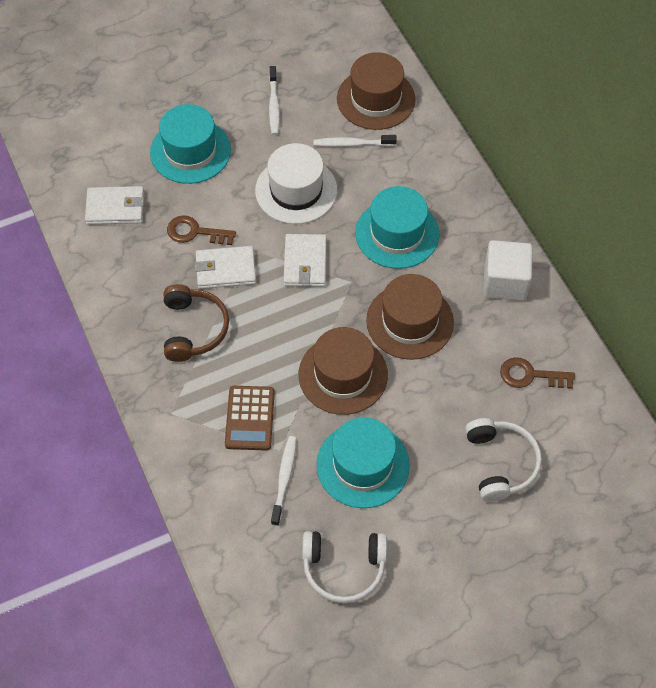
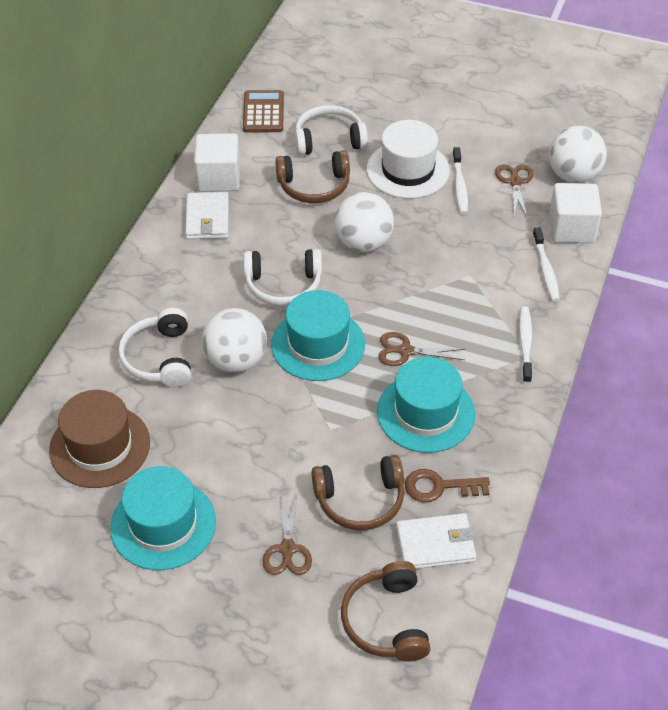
brown hat: [298,327,388,415] [337,52,416,130] [366,274,454,360] = 3 -> [49,390,150,488] = 1
brown headphones: [164,284,229,362] = 1 -> [275,150,350,203] [311,455,404,530] [341,561,431,662] = 3
brown key: [167,215,236,245] [500,357,575,389] = 2 -> [405,469,490,503] = 1
brown scissors: none = 0 -> [263,491,312,575] [378,332,465,366] [495,164,534,217] = 3
white ball: none = 0 -> [202,308,267,373] [335,192,394,252] [549,126,607,183] = 3
white cube: [483,240,533,301] = 1 -> [194,133,240,192] [549,183,602,243] = 2
white headphones: [302,531,387,604] [465,418,542,502] = 2 -> [118,308,191,387] [243,249,322,306] [295,105,368,156] = 3
white wallet: [85,186,144,225] [195,246,256,289] [283,234,327,287] = 3 -> [185,192,229,239] [396,513,476,569] = 2

